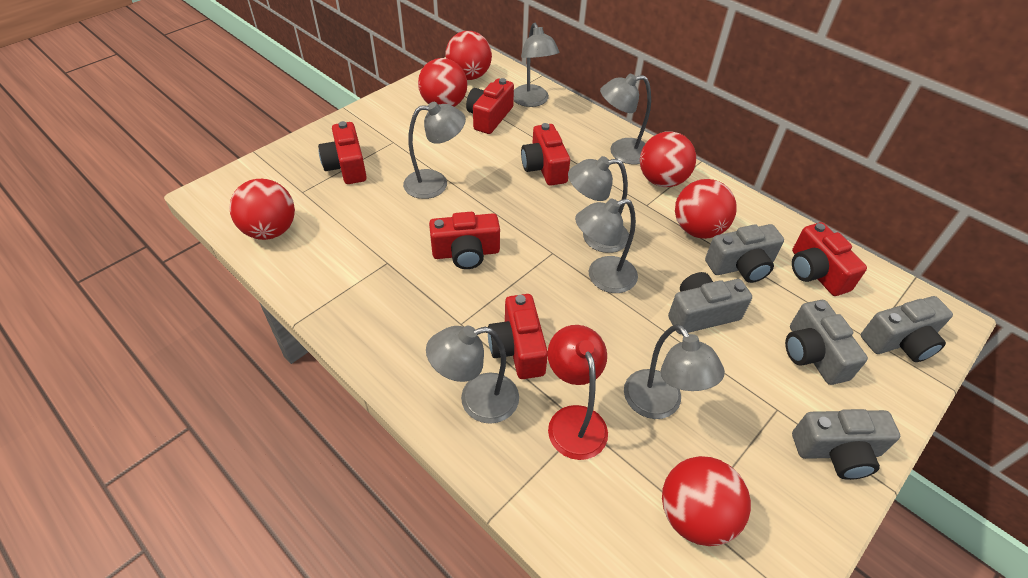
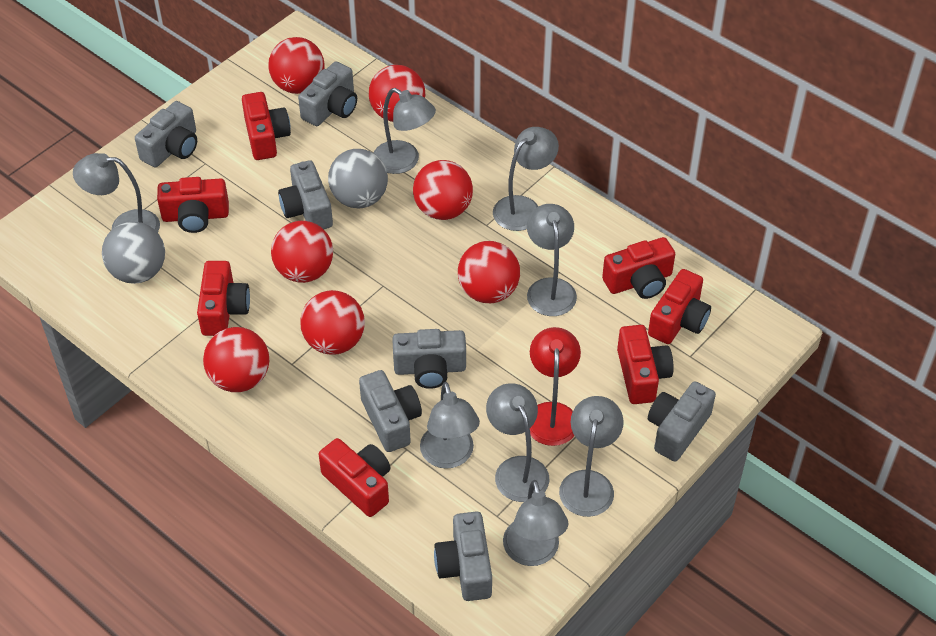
grey ball: none = 0 -> [102,222,165,284] [328,149,388,208] = 2
grey camera: [668,272,752,334] [705,224,784,283] [785,300,868,385] [792,409,900,480] [861,296,953,362] = 5 -> [135,101,197,167] [278,160,333,229] [298,61,357,126] [359,370,422,452] [392,329,466,389] [434,511,492,601] [648,381,716,461] = 7
grey lamp: [403,102,466,199] [426,326,519,424] [514,22,559,107] [568,156,629,253] [575,199,638,293] [600,74,651,164] [624,324,725,419] = 7 -> [73,153,160,233] [374,88,436,174] [420,382,480,469] [486,383,549,502] [493,127,559,231] [503,480,568,566] [527,204,577,316] [559,396,624,517] = 8
red ball: [229,179,295,240] [418,58,467,107] [445,31,492,80] [640,131,696,187] [662,456,751,546] [675,179,737,239] = 6 -> [203,327,269,392] [268,37,325,94] [271,221,333,283] [300,290,365,355] [369,65,425,122] [413,160,473,220] [458,241,520,303] = 7
red camera: [318,121,367,184] [429,212,500,269] [466,78,514,134] [488,294,548,379] [521,123,570,186] [792,222,867,296] = 6 -> [157,177,229,233] [197,261,250,336] [242,92,291,160] [319,438,391,517] [602,237,675,299] [617,325,674,404] [648,269,711,344] = 7

